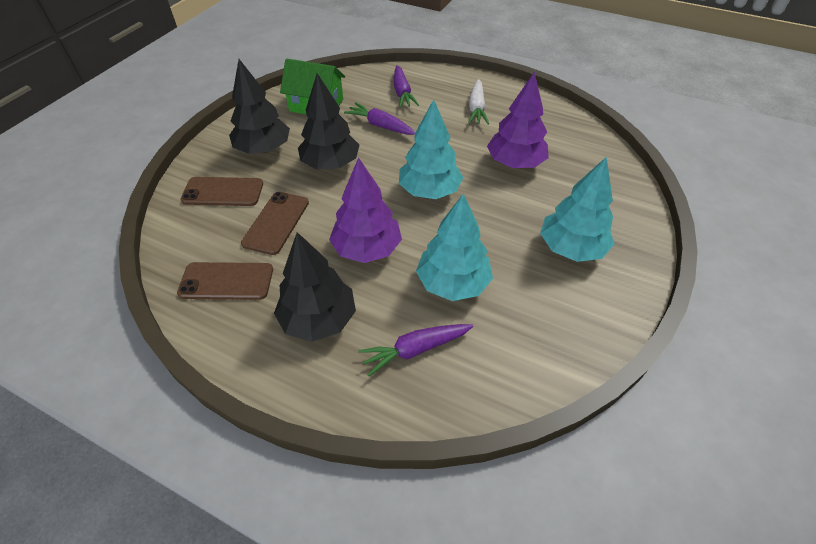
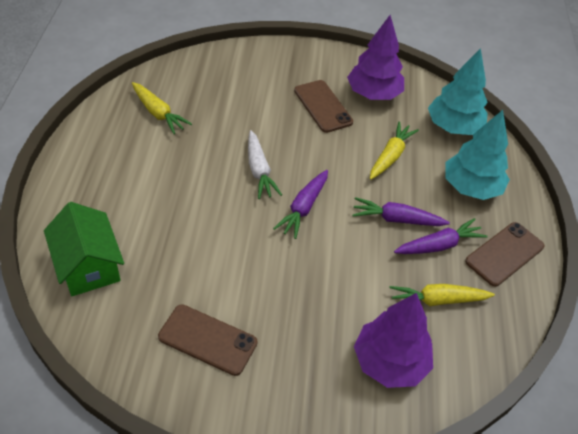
black tree: [229,59,290,154] [274,232,356,342] [298,73,359,170] = 3 -> none = 0
turquoise tree: [399,99,463,199] [416,193,493,301] [540,157,614,262] = 3 -> [428,48,488,135] [445,110,510,200] = 2
yellow carrot: none = 0 -> [132,82,192,134] [370,121,419,180] [389,284,495,306] = 3

